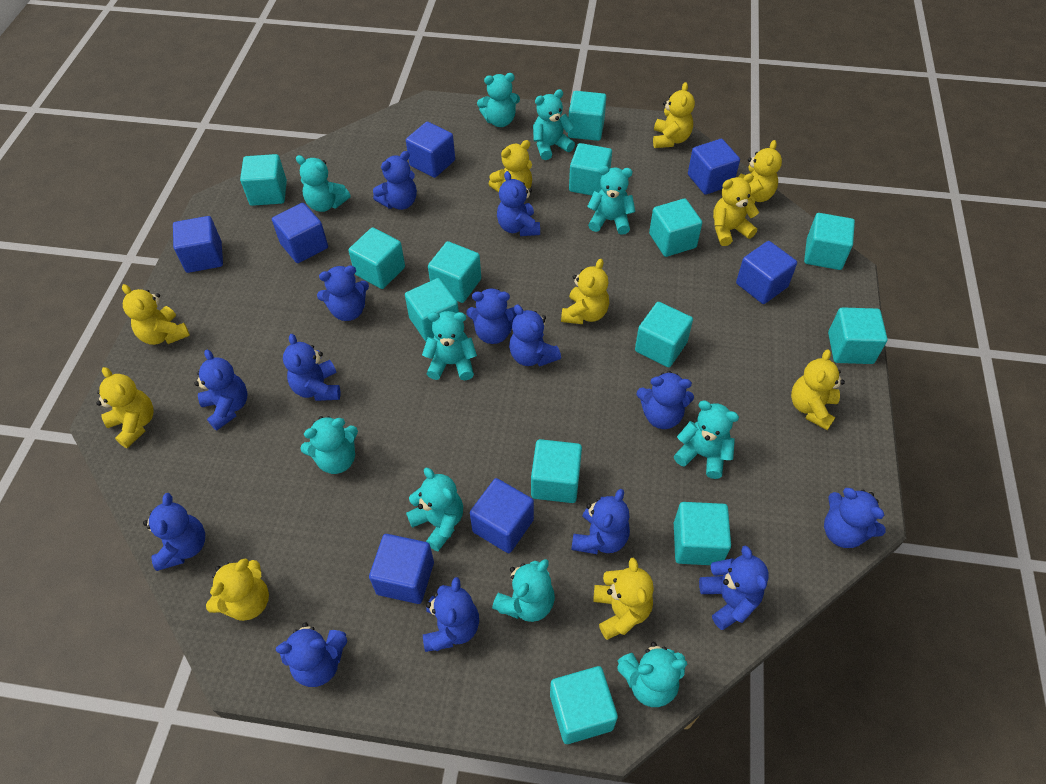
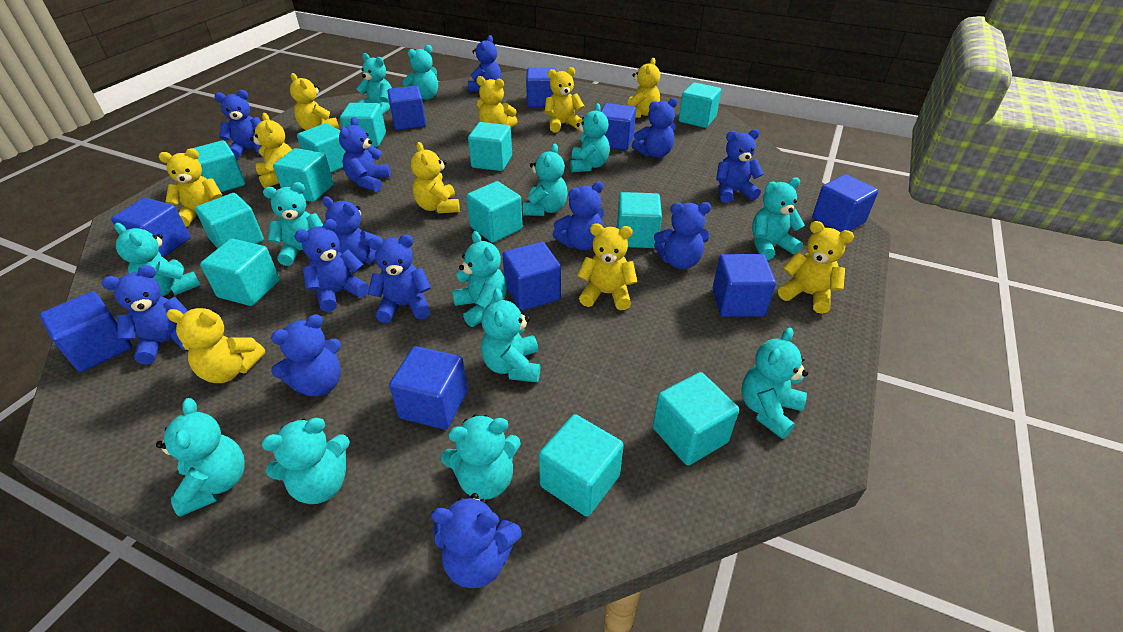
blue cube: [173,216,223,273] [272,203,328,263] [369,534,434,604] [406,122,455,178] [470,478,534,553] [688,139,740,195] [736,241,797,304] = 7 -> [39,292,132,372] [111,198,190,258] [387,86,426,130] [389,346,468,430] [502,242,561,311] [526,67,556,107] [600,103,636,150] [713,254,776,317] [812,174,878,232] = 9
blue teddy bear: [143,493,205,571] [194,350,248,431] [276,622,347,687] [283,334,340,401] [317,265,369,321] [373,151,417,210] [423,577,479,652] [467,288,517,344] [497,171,540,236] [509,304,561,366] [571,489,630,554] [637,371,694,429] [699,545,769,630] [824,488,886,548] = 14 -> [102,265,188,365] [214,90,262,159] [271,314,341,396] [294,219,369,312] [322,196,382,265] [339,117,391,192] [368,234,431,323] [431,493,522,588] [468,35,501,92] [552,181,604,250] [632,98,678,158] [654,202,711,269] [716,129,764,203] = 13
turquoise cube: [240,154,287,206] [348,227,405,289] [405,278,459,341] [428,241,481,303] [531,439,582,503] [550,666,618,744] [568,91,606,141] [569,143,612,196] [635,302,693,367] [649,198,702,257] [674,502,731,565] [804,213,855,270] [828,307,887,364] = 13 -> [193,140,245,192] [195,193,264,248] [200,239,280,306] [273,148,334,202] [297,123,346,173] [340,103,386,147] [466,181,523,243] [468,122,512,171] [539,414,624,517] [617,192,662,248] [653,372,739,466] [679,82,721,128] = 12
turquoise teddy bear: [296,155,351,212] [300,416,358,474] [406,468,463,551] [422,311,477,380] [477,73,520,127] [492,559,555,622] [533,89,575,160] [587,166,635,235] [618,642,687,707] [674,400,739,479] = 10 -> [114,223,201,296] [156,398,245,517] [261,418,350,504] [263,182,323,266] [356,53,392,114] [402,45,438,100] [441,414,521,500] [452,231,507,327] [481,288,540,382] [523,144,568,216] [570,103,610,172] [742,328,808,439] [752,177,805,260] = 13

